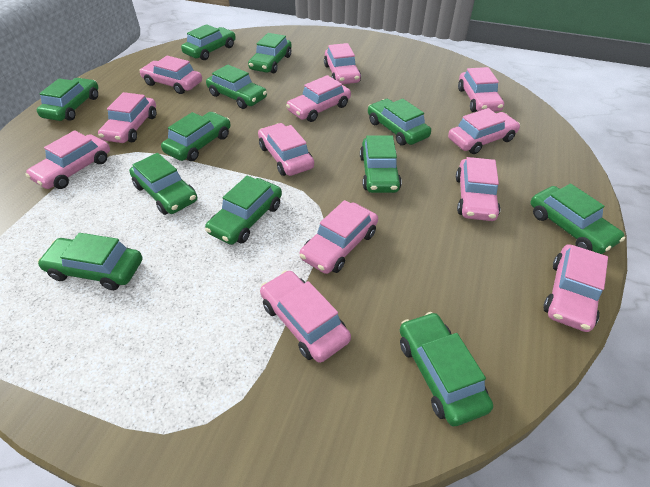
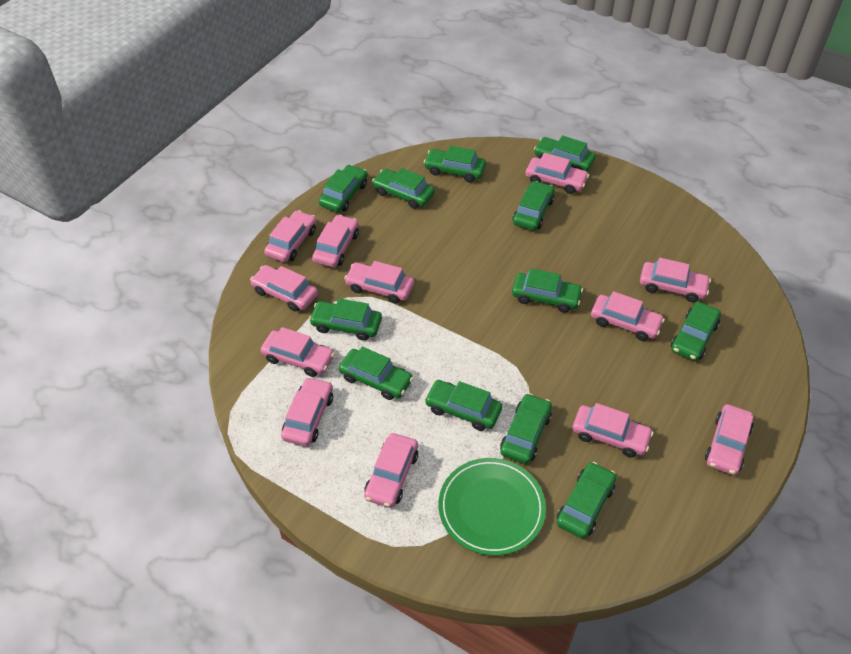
green plate: none = 0 -> [439,458,546,556] = 1

